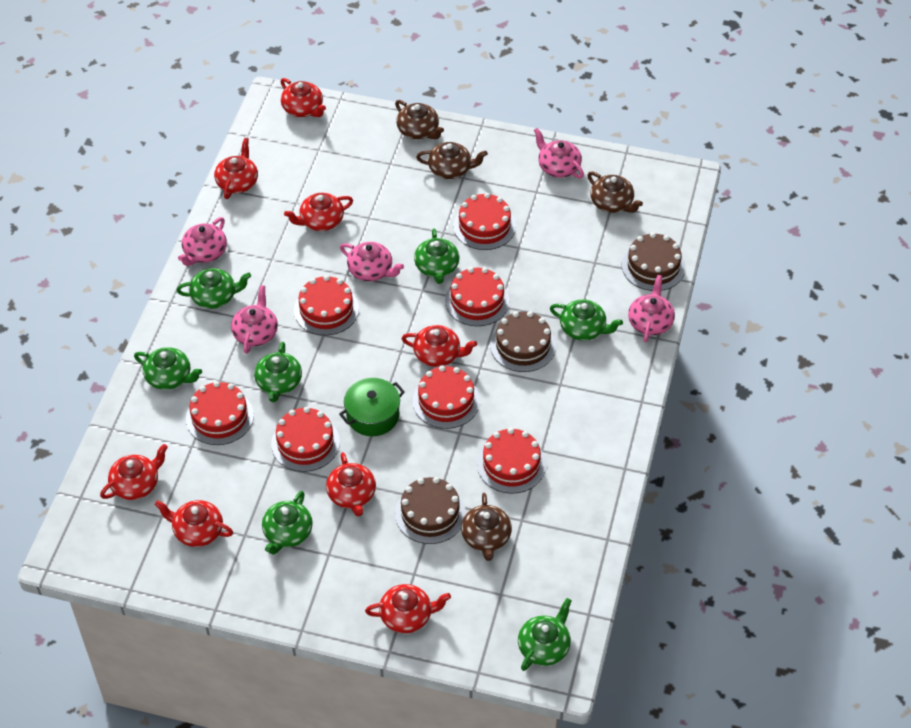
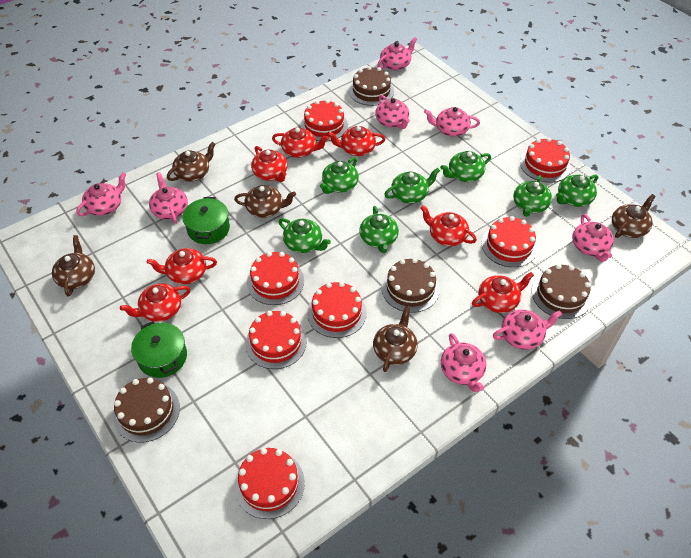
brown cake: [395,477,466,544] [490,311,556,372] [622,232,685,291] = 3 -> [113,378,180,442] [349,66,394,106] [382,258,440,313] [532,264,591,319] = 4
brown teapot: [395,100,444,139] [416,142,488,179] [461,493,512,561] [587,171,643,213] = 4 -> [52,235,95,296] [167,142,216,182] [234,185,296,218] [373,306,418,372] [612,194,656,238] = 5
green pot: [339,378,405,436] = 1 -> [131,321,187,378] [182,197,230,244] = 2
pink teapot: [178,217,227,266] [231,285,278,354] [340,242,404,281] [534,128,584,178] [628,275,675,342] = 5 -> [76,173,126,216] [149,172,188,224] [375,95,410,129] [377,37,417,70] [424,107,480,137] [441,333,486,392] [493,310,562,350] [572,214,614,262] = 8
red teapot: [100,444,168,500] [154,500,233,547] [214,138,258,199] [281,78,326,117] [284,193,353,231] [326,452,376,516] [365,584,451,633] [401,325,477,367] = 8 -> [120,283,190,322] [147,248,217,284] [251,146,288,182] [272,127,329,158] [327,126,385,156] [420,205,477,246] [472,272,534,313] = 7

